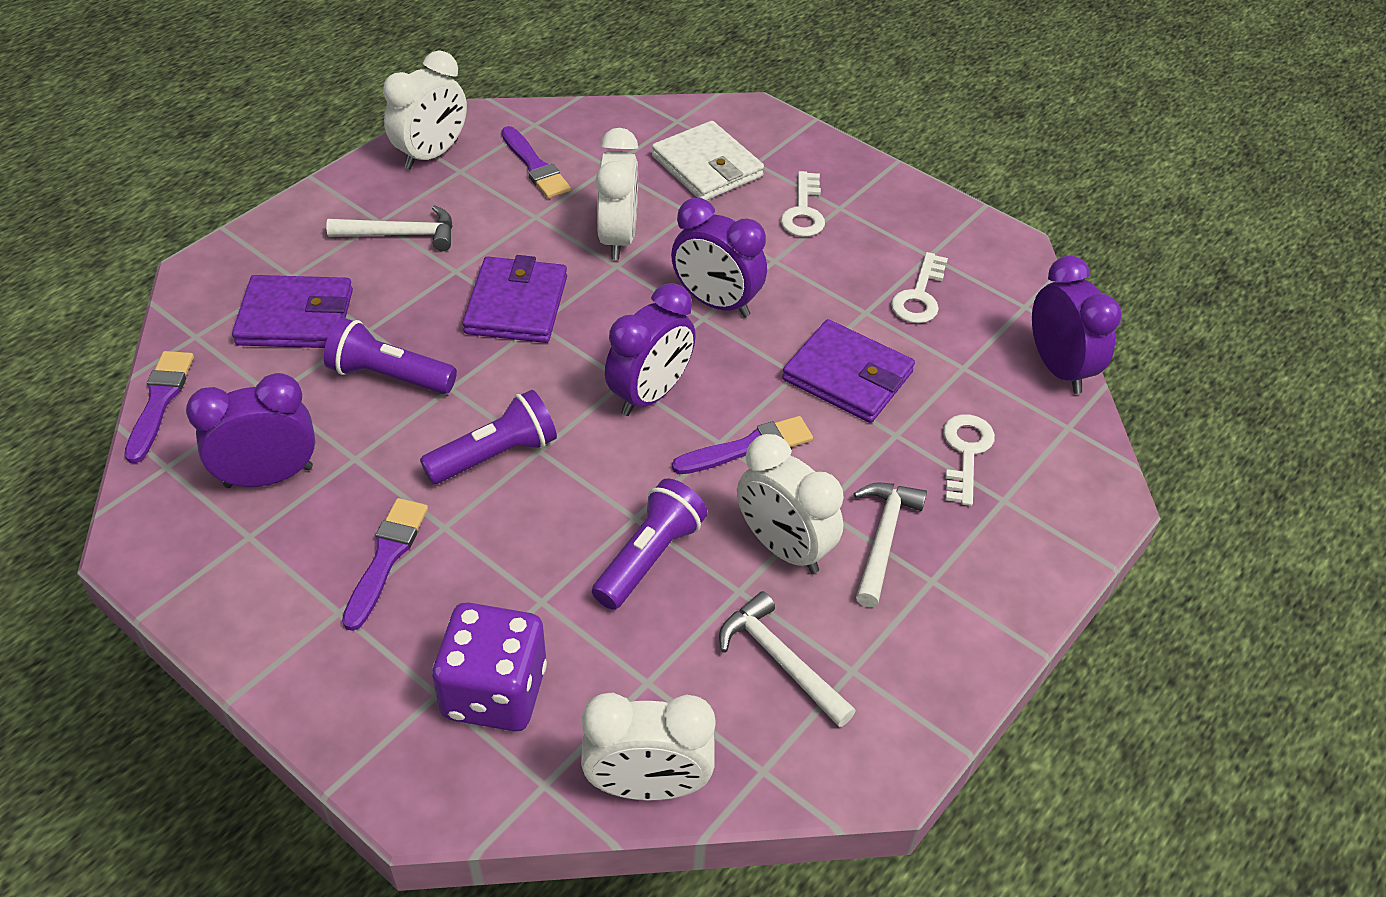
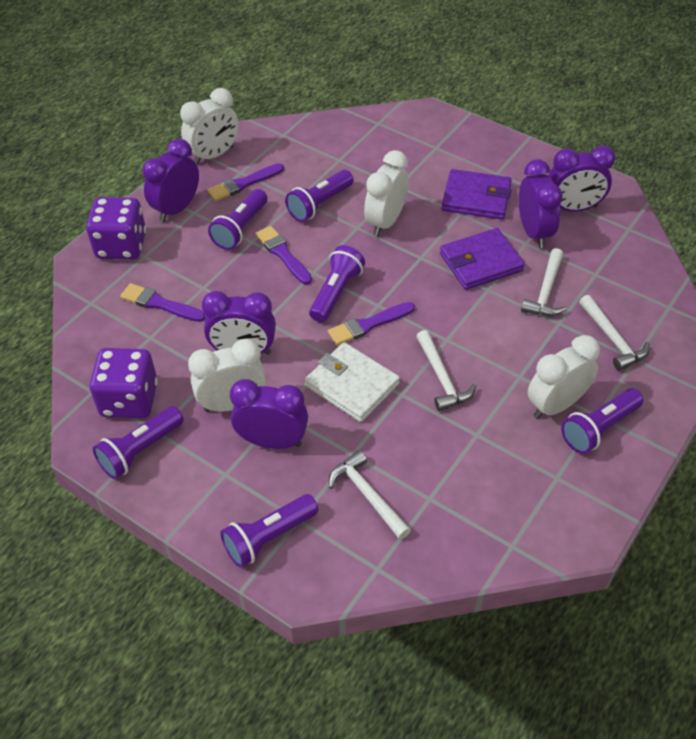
purple clock: [186,373,315,488] [605,283,696,416] [671,198,767,317] [1032,256,1122,394] = 4 -> [142,139,199,222] [202,291,276,355] [230,379,308,449] [519,159,563,248] [548,146,615,212] = 5
purple dice: [432,602,547,731] = 1 -> [86,197,146,260] [89,348,158,418] = 2
purple flashlight: [324,318,457,394] [420,390,557,484] [592,478,707,610] = 3 -> [93,406,184,479] [208,189,267,250] [220,494,318,568] [285,170,353,222] [309,245,365,322] [561,388,643,454] = 6
purple wallet: [232,275,353,348] [462,255,567,343] [782,319,915,423] = 3 -> [440,228,525,290] [442,169,512,220] = 2
white hammer: [326,205,453,251] [719,591,856,727] [853,482,927,607] = 3 -> [329,450,411,540] [416,330,476,411] [521,248,567,316] [579,295,650,370] = 4
white key: [781,171,825,237] [891,252,948,323] [943,414,995,506] = 3 -> none = 0

